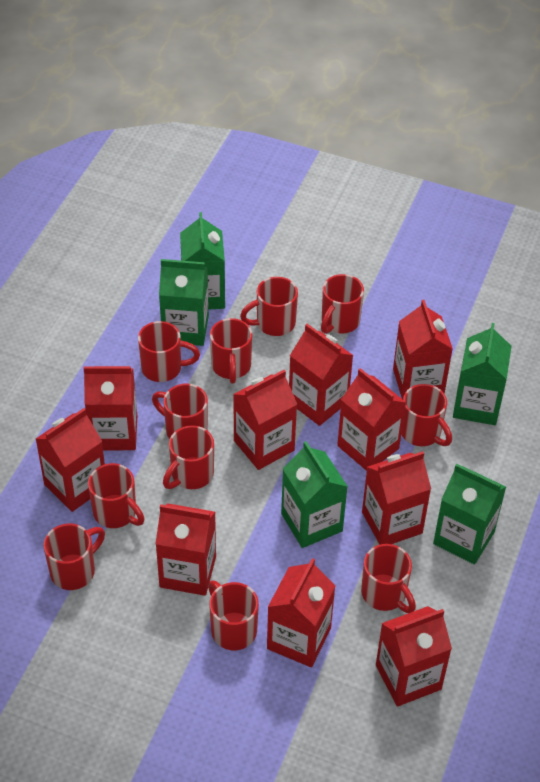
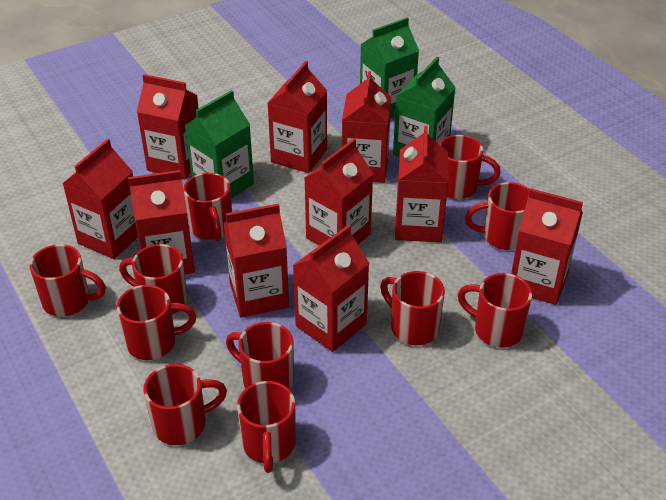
green carton: [159,259,209,346] [180,212,225,309] [281,441,348,548] [433,464,506,564] [453,323,512,425] = 5 -> [185,90,254,198] [360,17,419,118] [393,57,456,157] = 3

